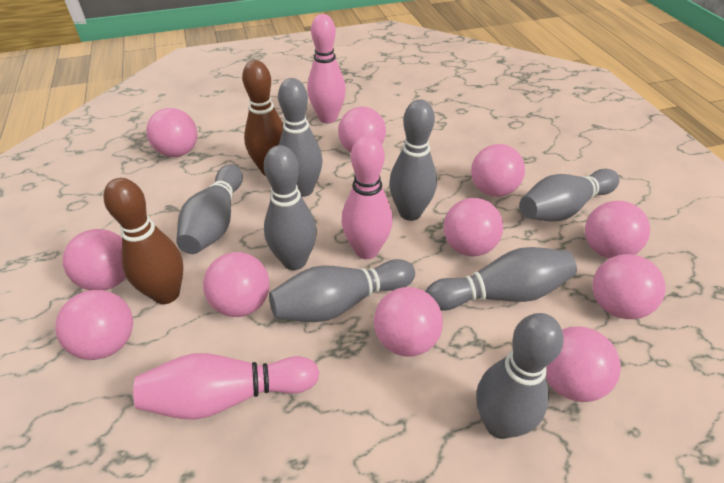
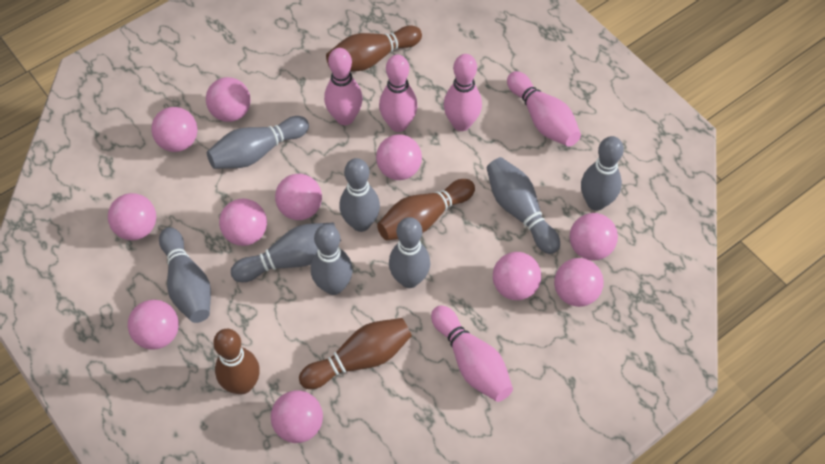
brown bowling pin: [103,178,183,304] [242,60,283,176] = 2 -> [213,329,260,394] [299,318,412,389] [326,26,422,72] [377,179,475,240] = 4
pink bowling pin: [133,353,319,420] [307,14,346,123] [341,135,393,259] = 3 -> [324,48,363,125] [379,55,418,132] [431,305,513,402] [444,54,482,131] [507,71,581,147] = 5

